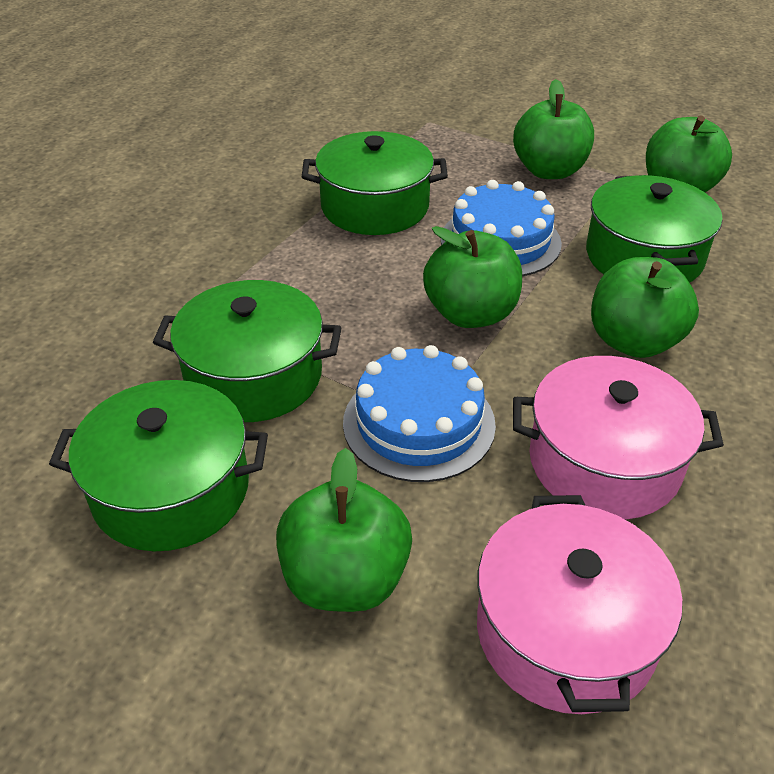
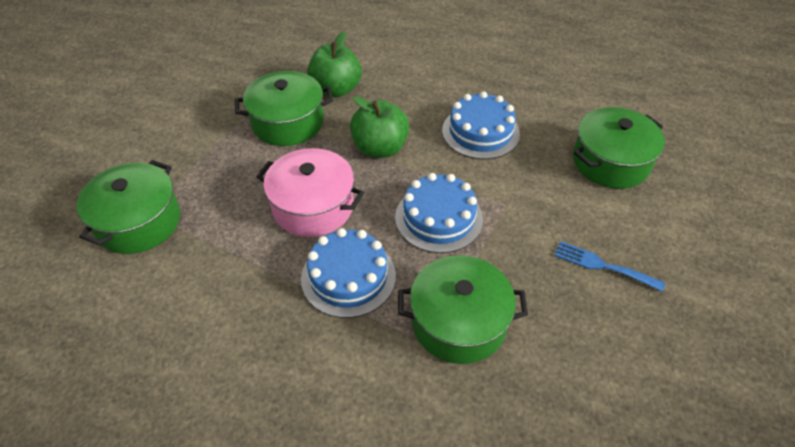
blue cake: [343,345,496,482] [441,180,562,276] = 2 -> [301,228,396,318] [395,173,483,253] [442,91,520,160] = 3
blue fork: none = 0 -> [554,241,665,292] = 1
green apple: [276,448,412,612] [423,226,522,328] [513,79,594,179] [591,257,699,358] [646,115,732,193] = 5 -> [307,31,362,97] [350,96,409,158] = 2
pink pot: [477,495,683,714] [513,356,724,520] = 2 -> [256,148,364,237] = 1

